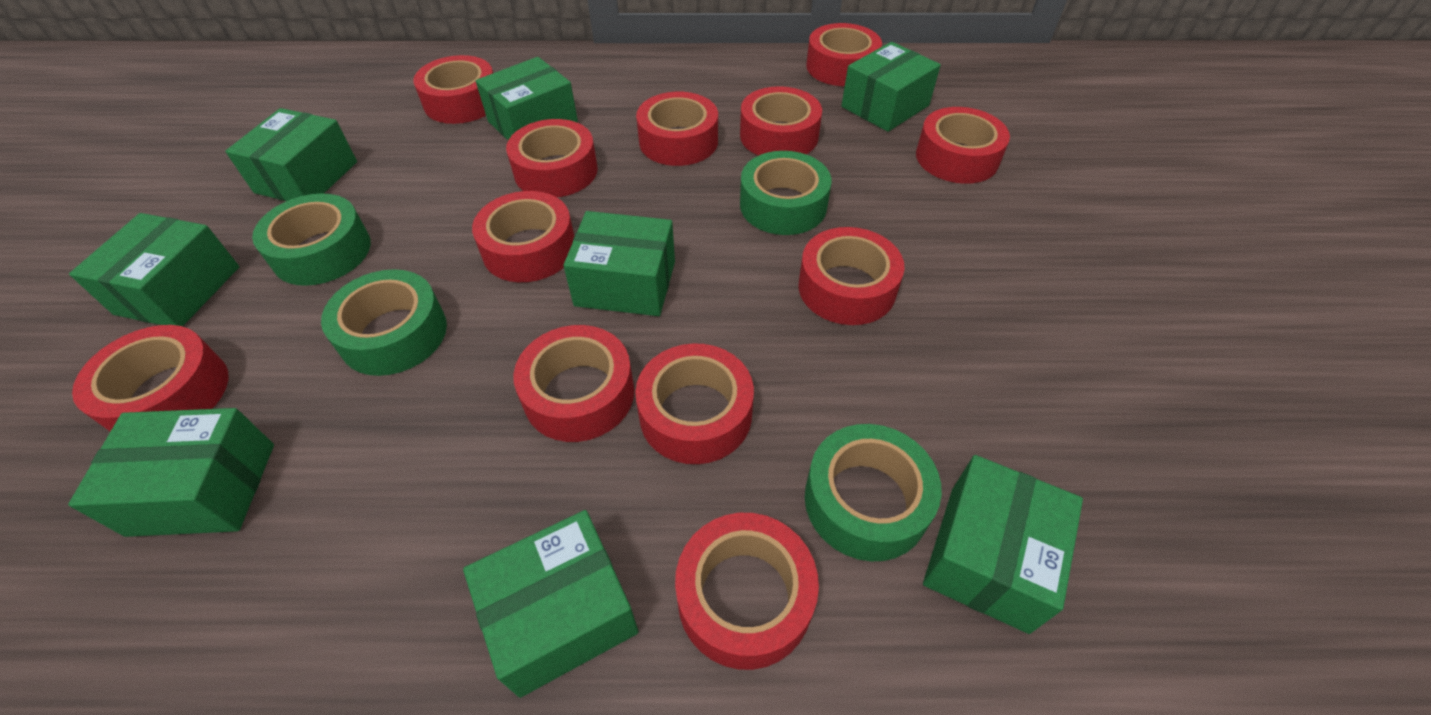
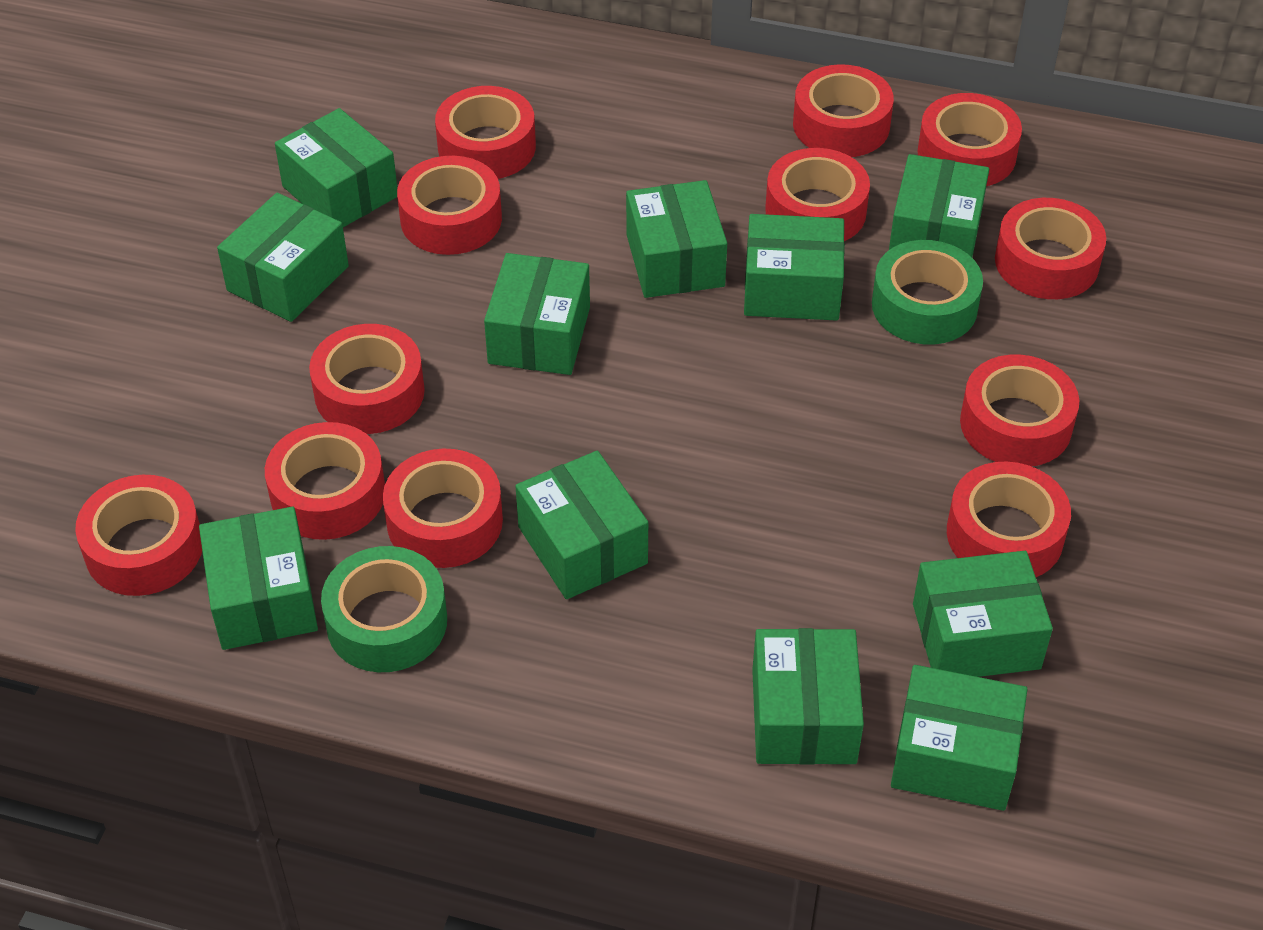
green box: [68,408,274,537] [69,213,239,326] [225,108,357,201] [463,510,639,698] [476,57,578,140] [563,211,675,316] [841,42,941,132] [923,455,1083,634] = 8 -> [199,507,318,650] [217,193,349,322] [275,108,397,227] [484,253,590,375] [515,451,648,599] [626,180,727,298] [744,214,845,321] [752,628,864,765] [889,154,989,257] [891,665,1028,811] [913,551,1053,677] = 11
green tape: [252,193,371,286] [321,269,447,376] [740,151,831,235] [805,424,942,561] = 4 -> [321,546,447,672] [872,240,983,345] = 2

